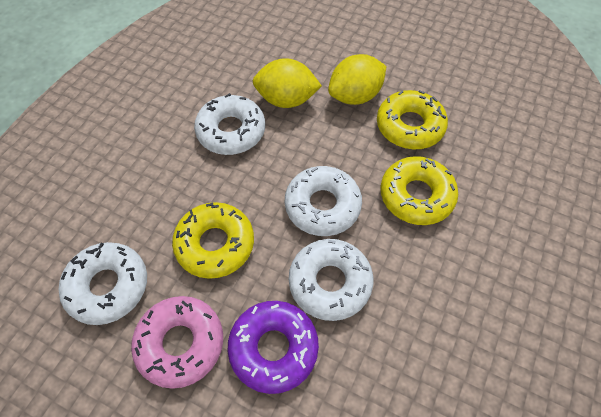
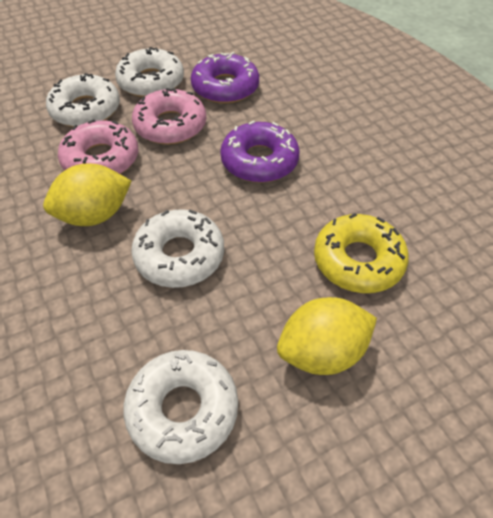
pink donut: [131,296,223,389] = 1 -> [58,119,139,174] [132,88,206,145] = 2
purple donut: [228,301,319,394] = 1 -> [191,52,259,104] [220,120,300,183] = 2
yellow donut: [172,202,254,279] [377,90,448,149] [380,156,458,225] = 3 -> [314,213,409,293] = 1

